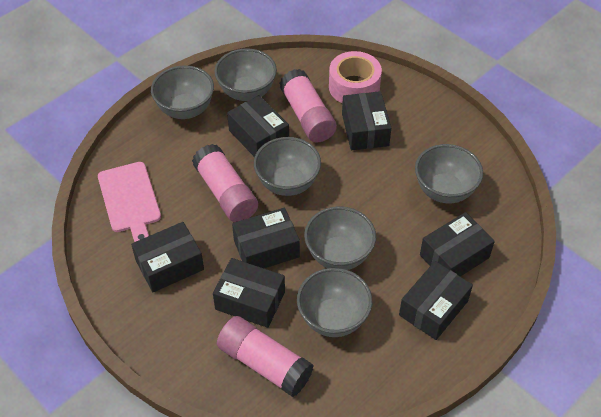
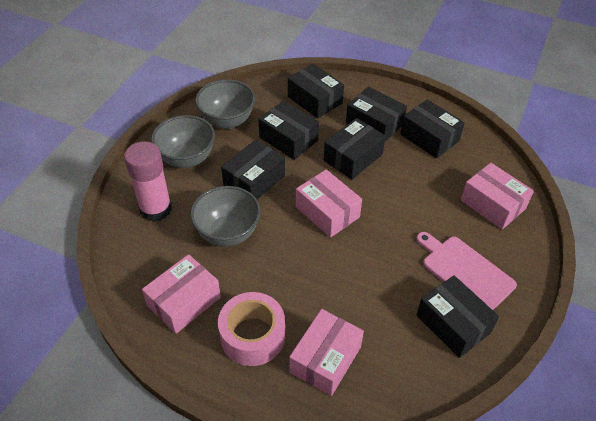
grey bowl: [151,65,214,119] [215,48,277,101] [254,137,321,196] [297,268,372,337] [304,206,376,270] [415,144,483,203] = 6 -> [151,115,215,168] [190,186,261,247] [195,79,255,129] = 3
pink box: none = 0 -> [142,254,221,334] [289,309,364,396] [296,170,362,238] [461,163,534,230] = 4
pink glue stick: [192,144,258,222] [217,316,314,397] [279,69,337,143] = 3 -> [124,141,172,222] = 1

